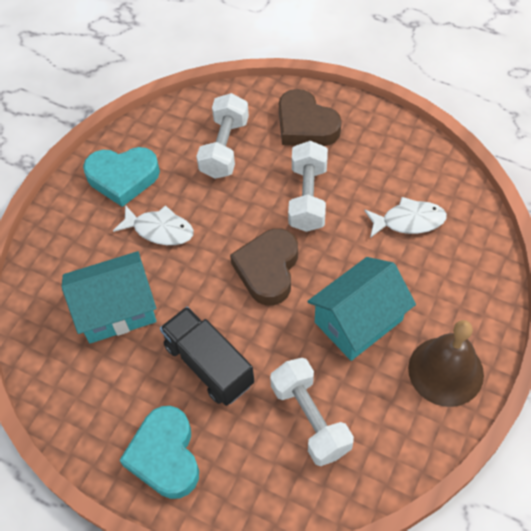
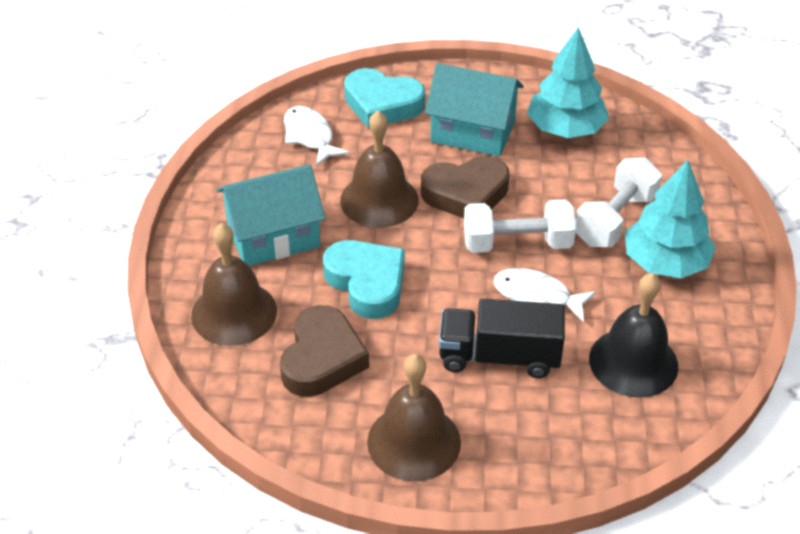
black bell: none = 0 -> [589,273,678,398] = 1
brown bell: [408,320,484,407] = 1 -> [191,223,277,346] [340,111,419,228] [367,354,461,481] = 3
turquoise tree: none = 0 -> [527,27,609,138] [625,160,716,278] = 2
white dumbbell: [196,93,249,179] [270,358,354,466] [288,141,328,232] = 3 -> [464,200,576,253] [575,158,662,247] = 2

